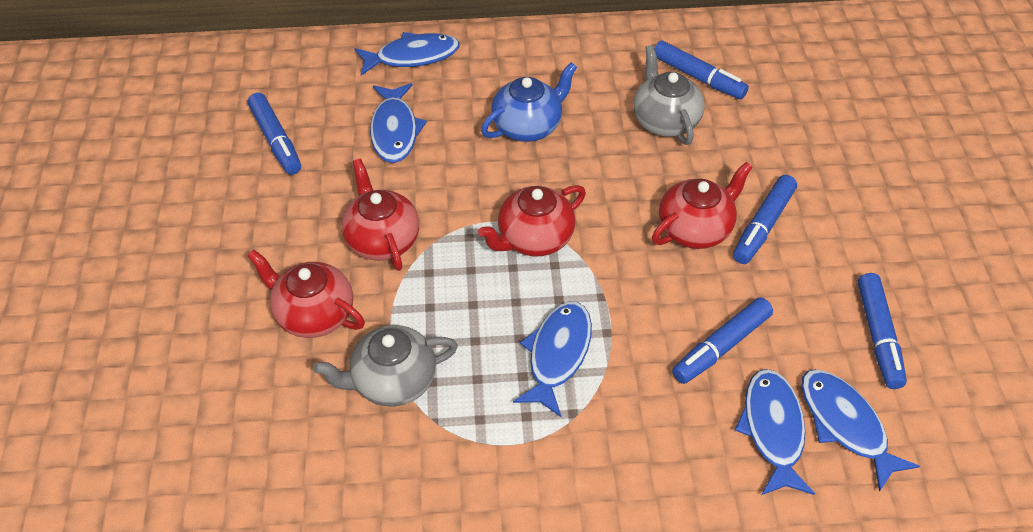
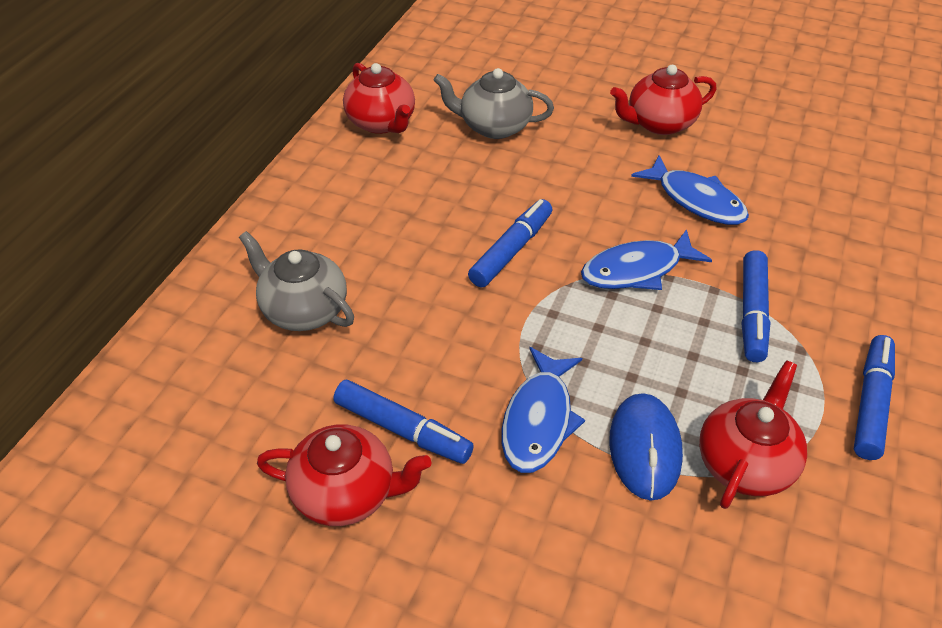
blue fish: [354,32,460,75] [370,83,427,163] [513,301,592,417] [735,369,815,495] [801,369,920,492] = 5 -> [501,347,585,473] [581,229,712,290] [631,155,749,225] = 3
blue marker: [247,93,301,175] [654,41,749,99] [672,297,773,384] [733,175,797,264] [857,273,907,389] = 5 -> [334,380,474,464] [468,199,552,287] [742,250,770,362] [854,335,895,460] = 4
blue mouse: none = 0 -> [609,393,683,501] = 1
blue teapot: [481,62,577,142] = 1 -> none = 0

